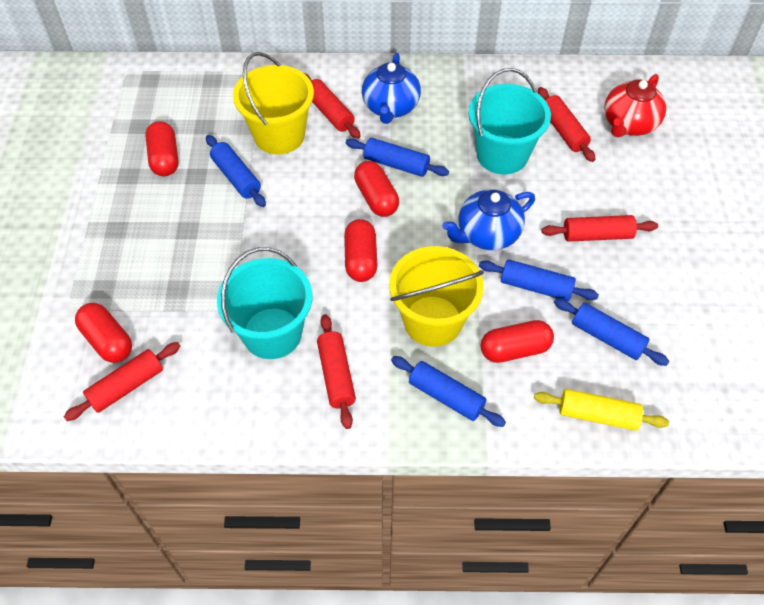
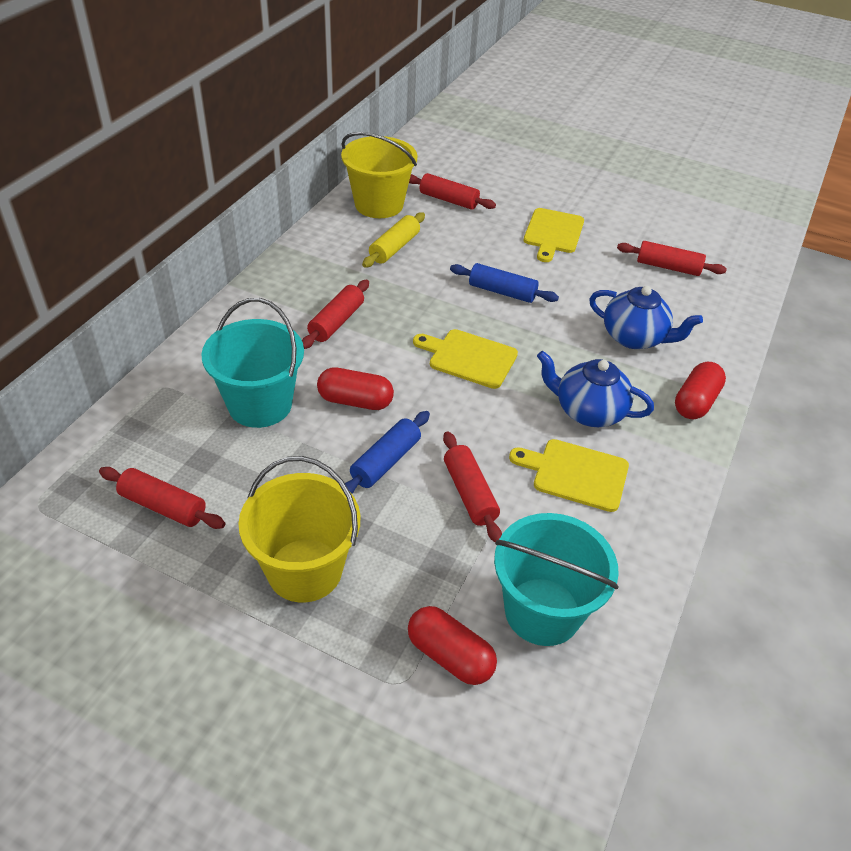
blue rolling pin: [206,135,266,207] [346,138,449,177] [391,356,506,427] [479,259,599,301] [554,298,669,366] = 5 -> [345,411,430,494] [450,263,559,303] = 2
red capsule: [75,303,132,363] [145,121,178,176] [344,219,377,282] [354,161,399,217] [481,320,554,363] = 5 -> [317,367,394,410] [408,606,497,685] [675,362,726,419] = 3
red teapot: [604,74,666,137] = 1 -> none = 0
yellow cutting board: none = 0 -> [413,329,518,389] [509,439,629,512] [524,208,584,262] = 3

